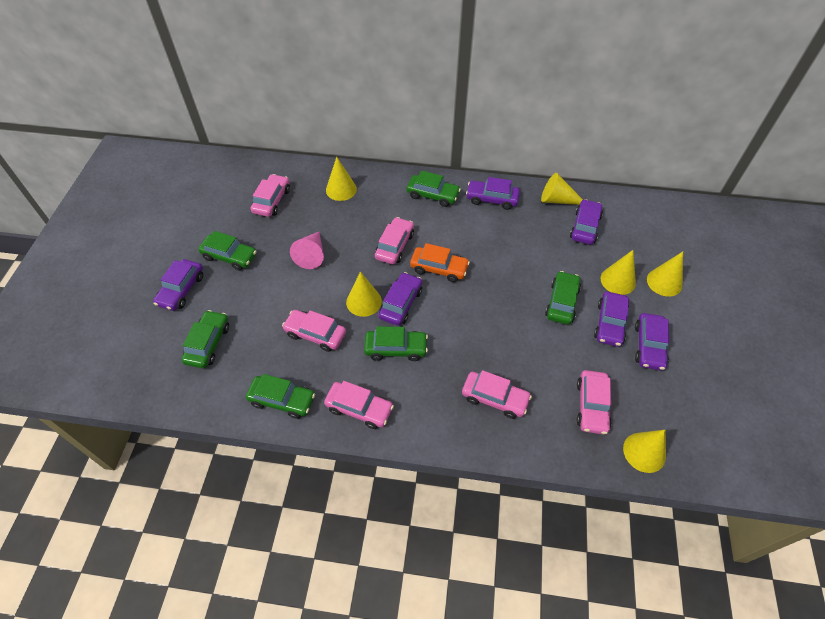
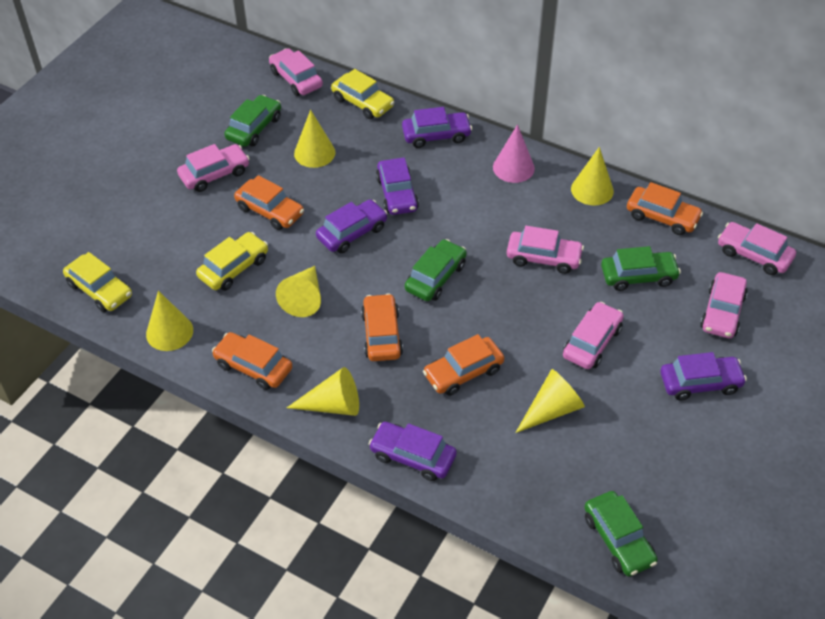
green car: [181,310,229,368] [198,231,257,271] [246,374,315,419] [364,326,428,361] [407,171,461,207] [545,271,581,325] = 6 -> [224,95,281,147] [405,239,467,301] [584,491,658,577] [601,246,681,291] = 4
orange car: [410,243,470,282] = 1 -> [212,332,293,390] [234,175,304,230] [361,293,403,361] [423,334,504,396] [627,182,703,235] = 5
purple car: [153,259,203,311] [379,272,422,326] [466,177,520,210] [570,199,603,245] [594,292,629,347] [635,313,670,371] = 6 -> [316,199,388,253] [369,422,457,481] [376,158,419,215] [402,107,472,148] [660,352,747,400] = 5
yellow car: none = 0 -> [63,252,132,312] [196,232,268,291] [331,69,395,119] = 3

